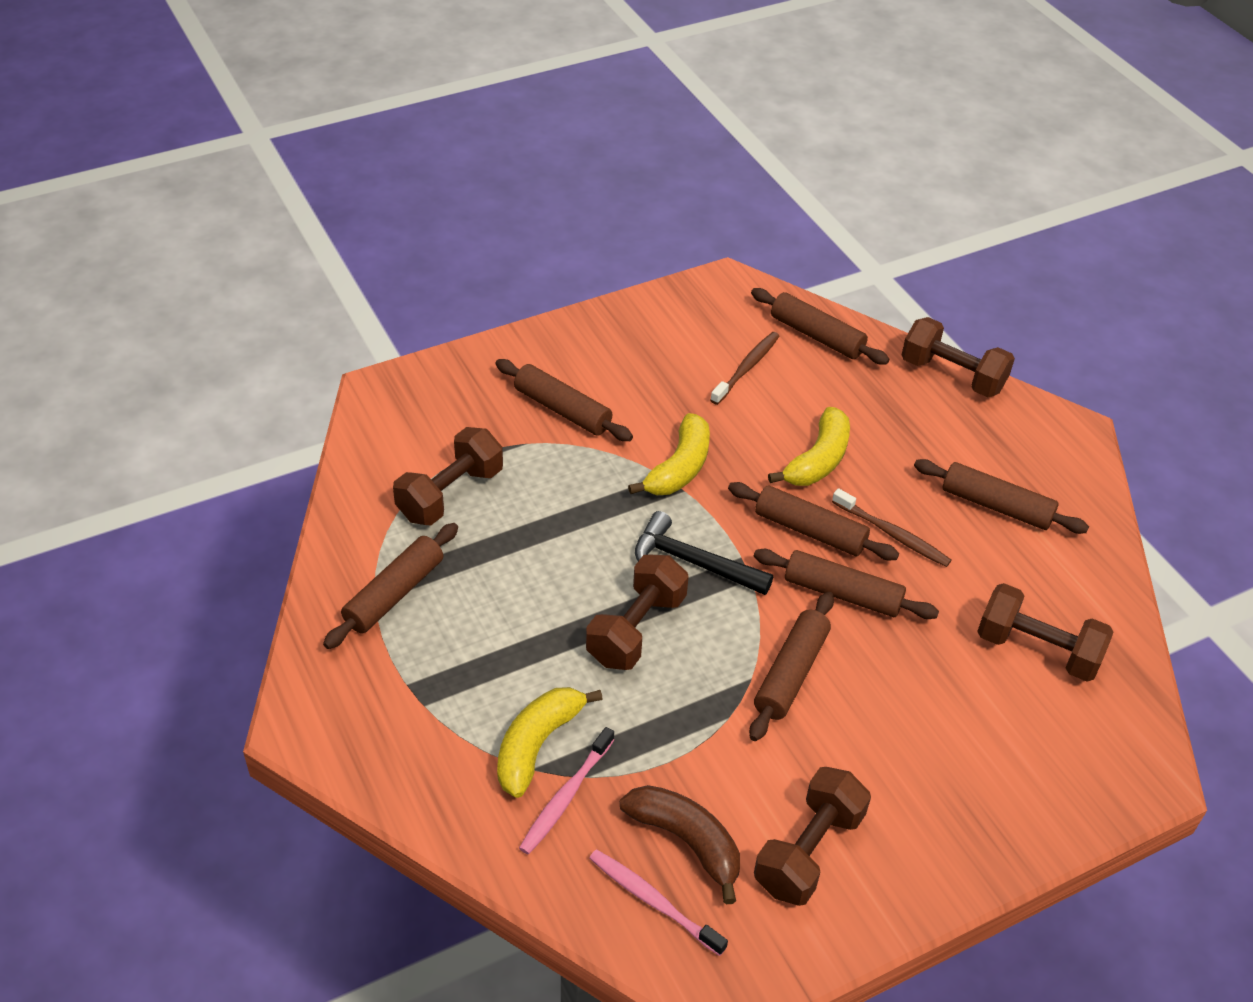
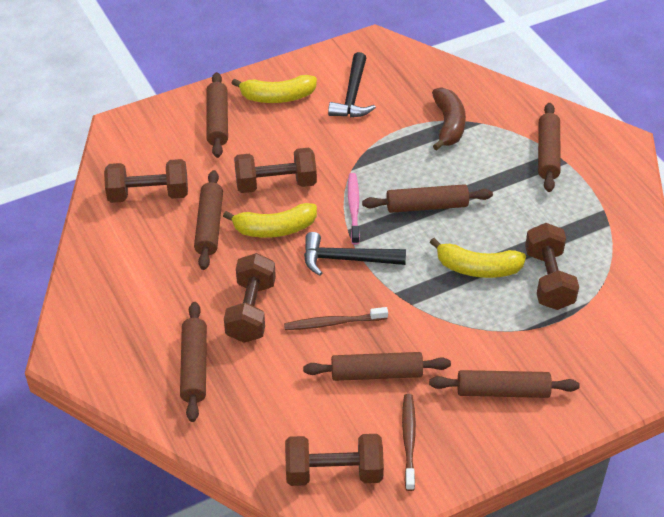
black hammer: [635,511,773,595] = 1 -> [304,232,406,276] [328,52,376,117] = 2
pink toothbrush: [519,727,614,855] [589,849,728,956] = 2 -> [348,173,360,245] = 1

